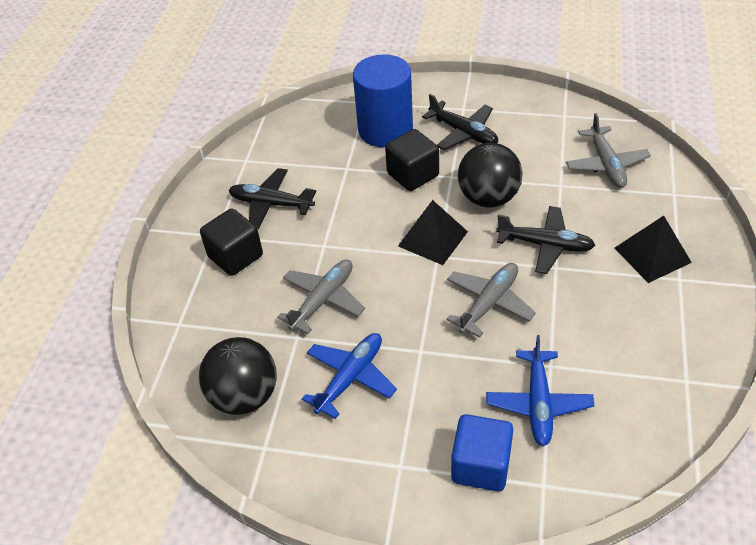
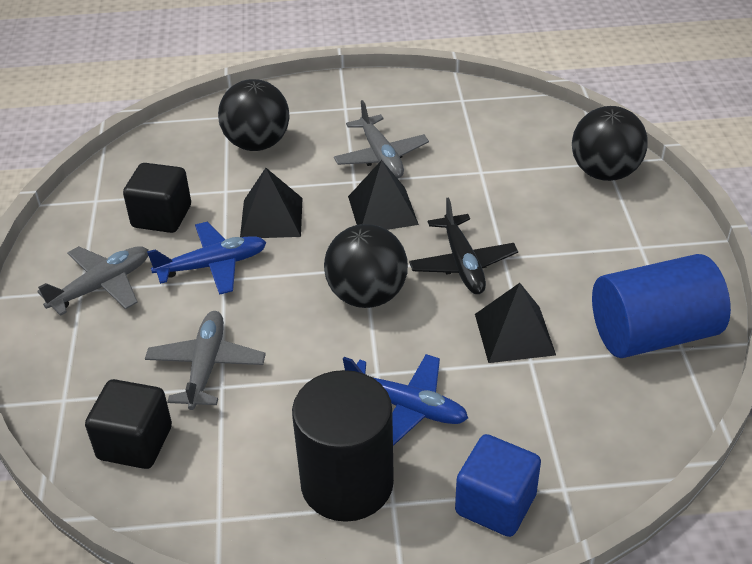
black ball: [199,337,277,415] [458,143,523,207] = 2 -> [218,79,290,151] [324,224,408,308] [572,106,648,181] = 3
black cylinder: none = 0 -> [292,370,394,522] = 1
black plane: [229,168,316,229] [422,94,498,150] [496,206,595,274] = 3 -> [409,198,518,294] = 1
black pyramid: [398,200,468,265] [615,216,692,283] = 2 -> [240,168,303,238] [348,160,419,230] [475,283,556,363] = 3

